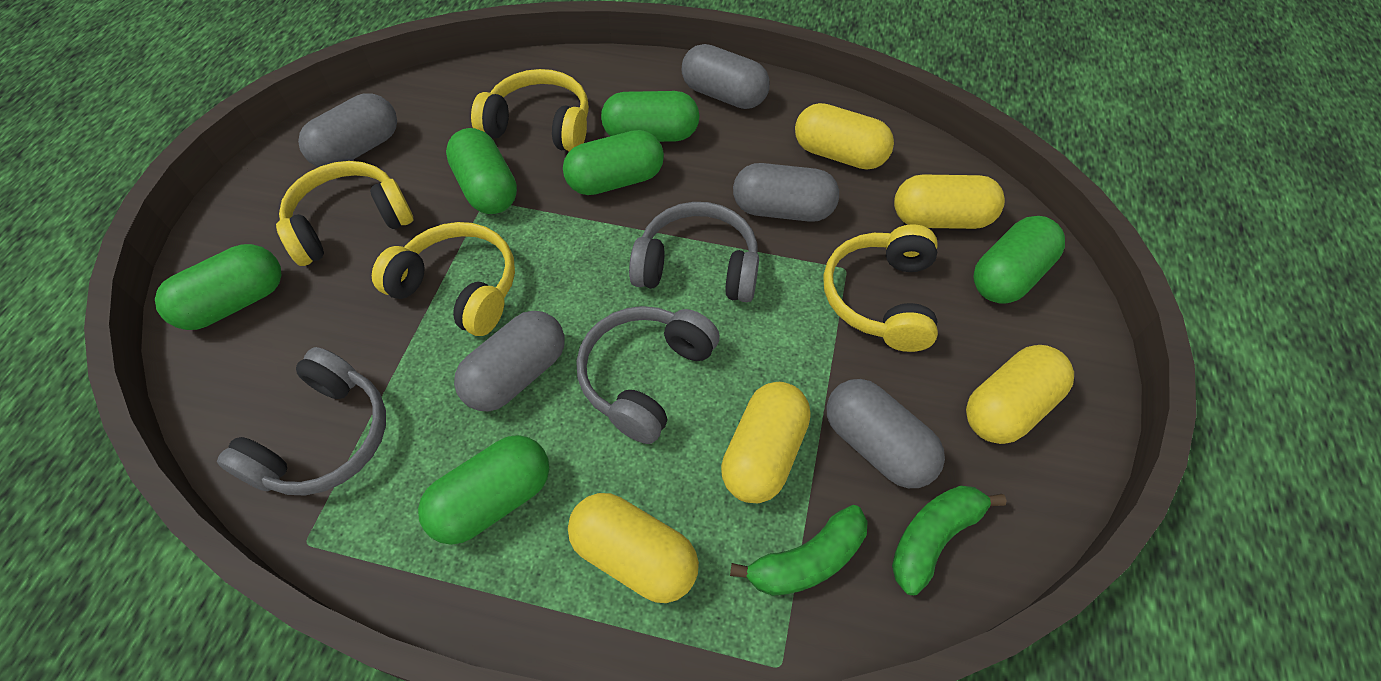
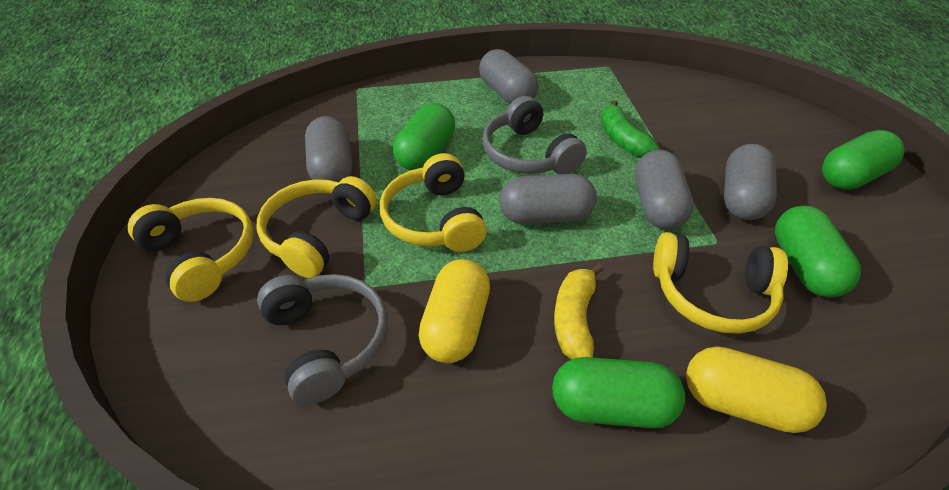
green banana: [730,505,868,596] [892,486,1007,595] = 2 -> [601,100,659,158] = 1
green capsule: [155,244,282,330] [418,435,549,545] [446,128,517,214] [563,130,664,195] [601,91,700,142] [973,216,1065,304] = 6 -> [393,103,455,171] [552,357,685,428] [775,206,861,298] [822,130,904,190] = 4
grey headphones: [217,347,386,495] [576,306,720,444] [629,202,759,302] = 3 -> [257,274,388,405] [482,96,587,174] = 2
yellow banana: none = 0 -> [554,263,604,360] = 1
yellow capsule: [568,493,699,603] [721,382,811,503] [795,103,894,170] [894,175,1005,229] [966,345,1074,444] = 5 -> [418,259,490,363] [686,347,827,433] = 2

